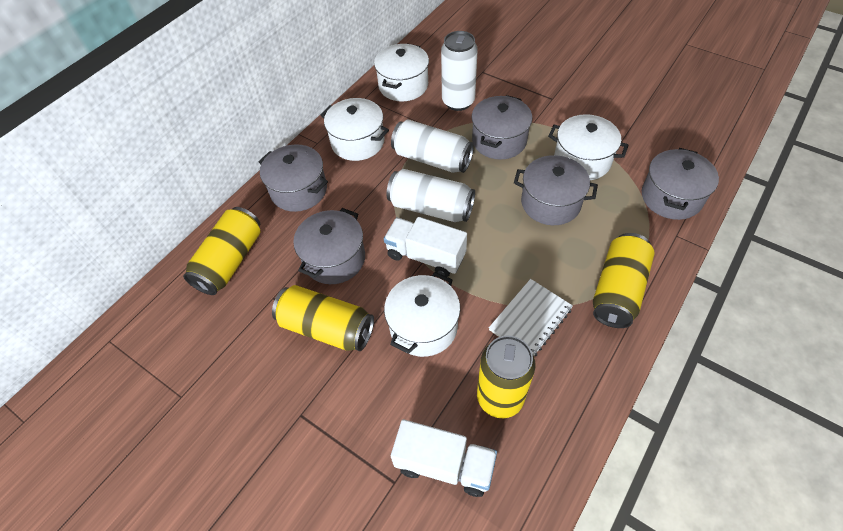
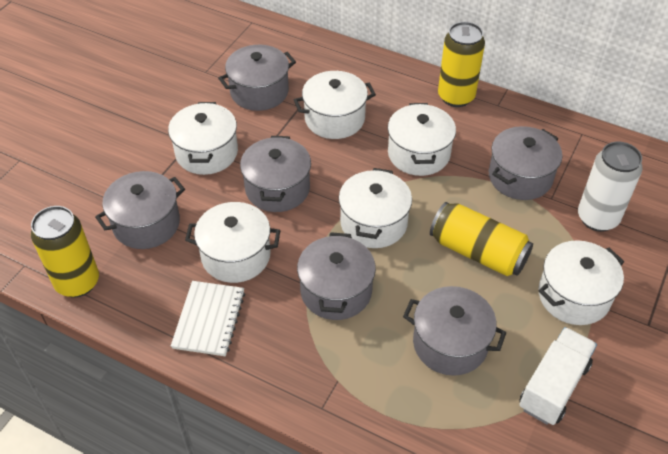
grey pot: [258,144,328,212] [293,208,365,284] [472,95,532,160] [514,155,598,225] [642,148,719,220] = 5 -> [95,171,185,249] [218,45,296,111] [240,136,311,212] [297,232,376,320] [403,286,506,376] [489,126,562,200] = 6
white can: [387,169,475,222] [391,120,474,173] [441,31,478,111] = 3 -> [578,142,642,232] = 1
white pot: [321,98,389,161] [374,44,429,101] [384,272,460,357] [548,114,629,180] = 4 -> [168,102,238,175] [185,202,280,283] [294,71,376,139] [339,168,412,248] [388,103,456,176] [538,240,624,325] = 6
white truck: [384,217,467,277] [391,419,497,497] = 2 -> [519,327,597,425] = 1
yellow can: [183,207,260,295] [272,285,374,351] [477,336,535,418] [593,233,655,328] = 4 -> [31,206,99,297] [430,202,533,276] [438,22,485,107] = 3

